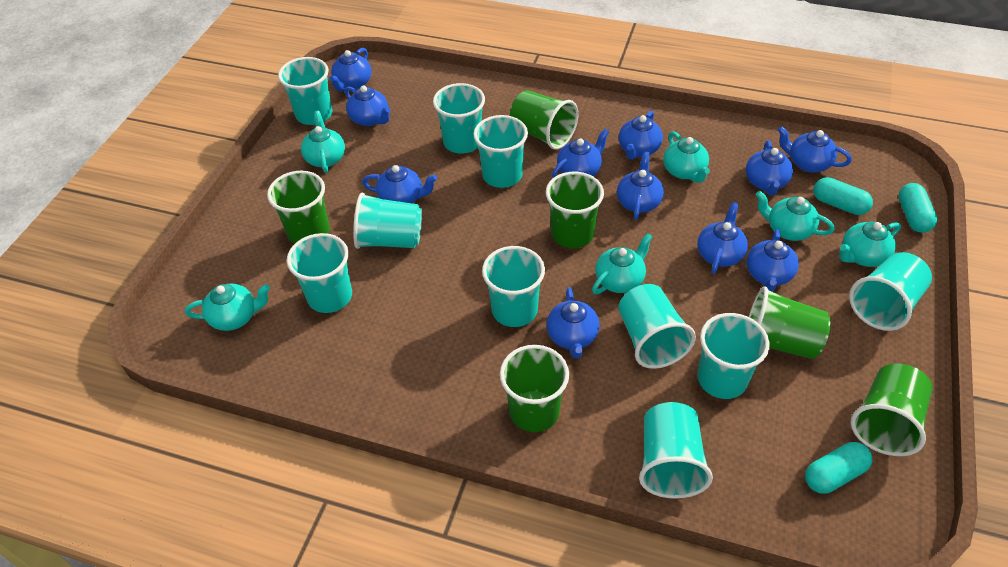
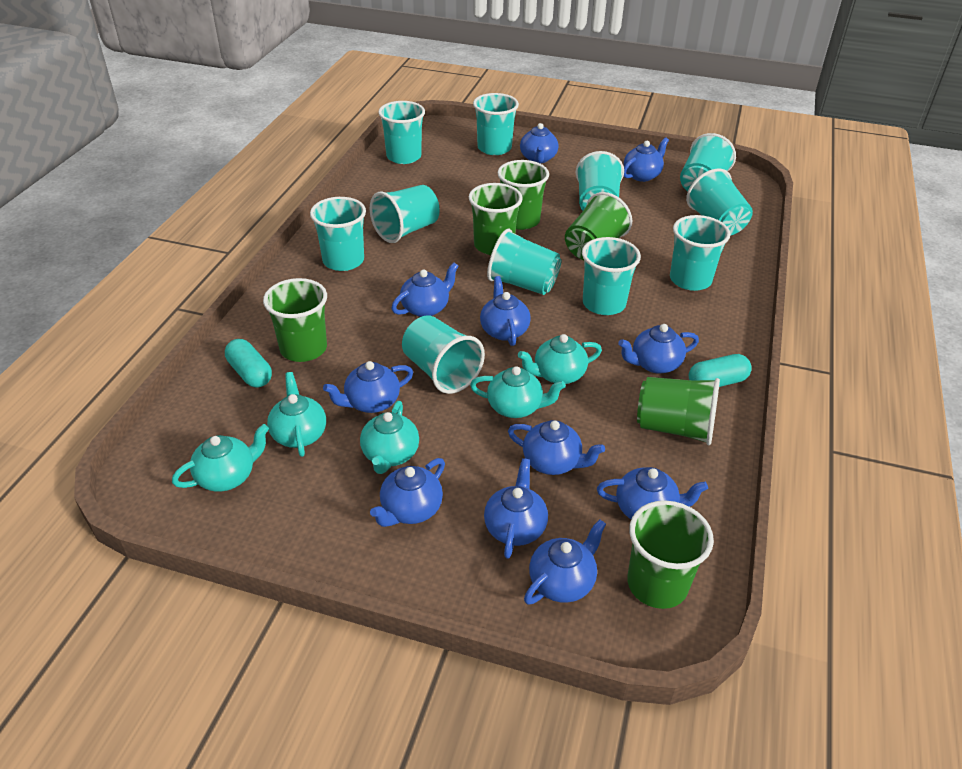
turquoise capsule: [805,442,872,494] [813,177,873,215] [899,183,937,233] = 3 -> [225,339,272,388] [689,354,752,387] = 2
turquoise cup: [278,57,333,125] [287,233,352,313] [353,192,422,249] [433,83,485,154] [473,115,528,188] [482,246,545,327] [618,284,696,369] [639,402,713,499] [697,313,770,399] [849,252,932,331] = 10 -> [310,197,366,271] [370,185,440,243] [378,101,425,164] [402,315,485,394] [473,93,519,155] [487,228,561,295] [576,151,624,211] [582,237,641,315] [670,215,730,291] [680,133,736,191] [686,168,753,236] = 11
turquoise teapot: [185,284,270,331] [301,111,345,173] [592,233,653,294] [663,131,710,183] [756,191,835,241] [839,221,901,267] = 6 -> [172,424,269,492] [267,372,326,457] [360,401,419,474] [470,366,566,418] [518,334,602,384] = 5

